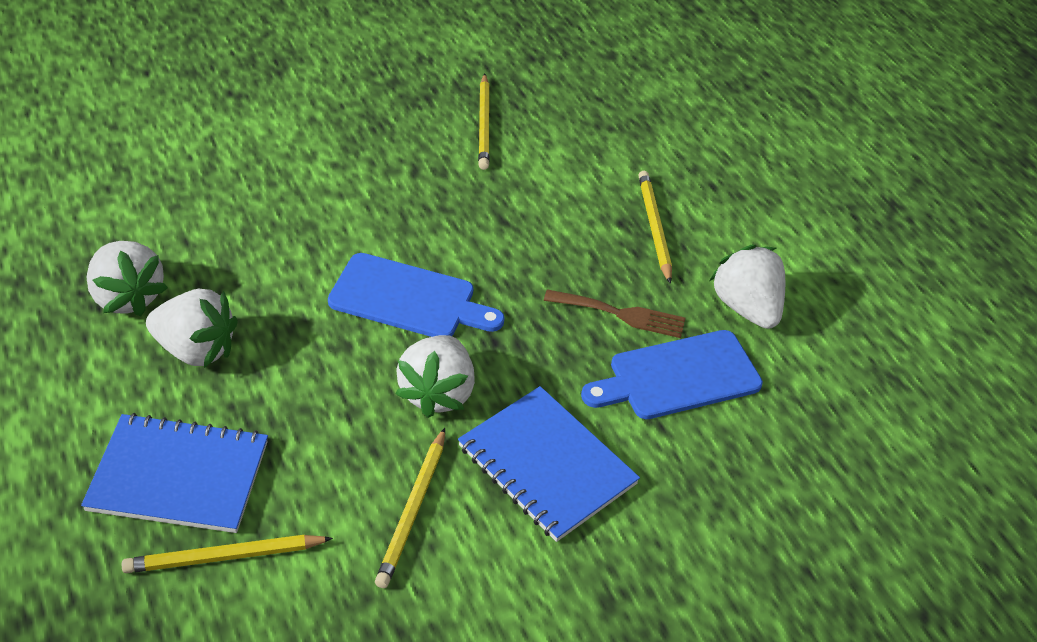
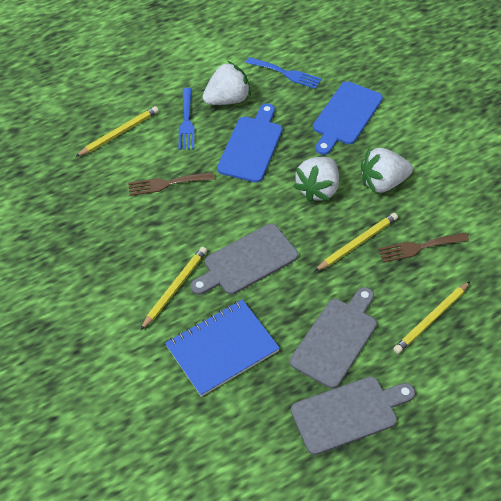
blue fork: none = 0 -> [178,88,195,150] [246,57,322,89] = 2
blue notebook: [81,413,268,533] [458,386,640,542] = 2 -> [165,299,280,397] = 1
brown fork: [544,289,685,338] = 1 -> [128,172,215,196] [378,233,469,263] = 2
grey cutting board: none = 0 -> [190,224,298,295] [290,287,377,388] [291,377,415,455] = 3
white strawberry: [86,241,168,316] [146,289,238,368] [395,335,475,418] [710,245,785,329] = 4 -> [203,61,251,105] [294,157,339,202] [361,148,413,193] = 3

